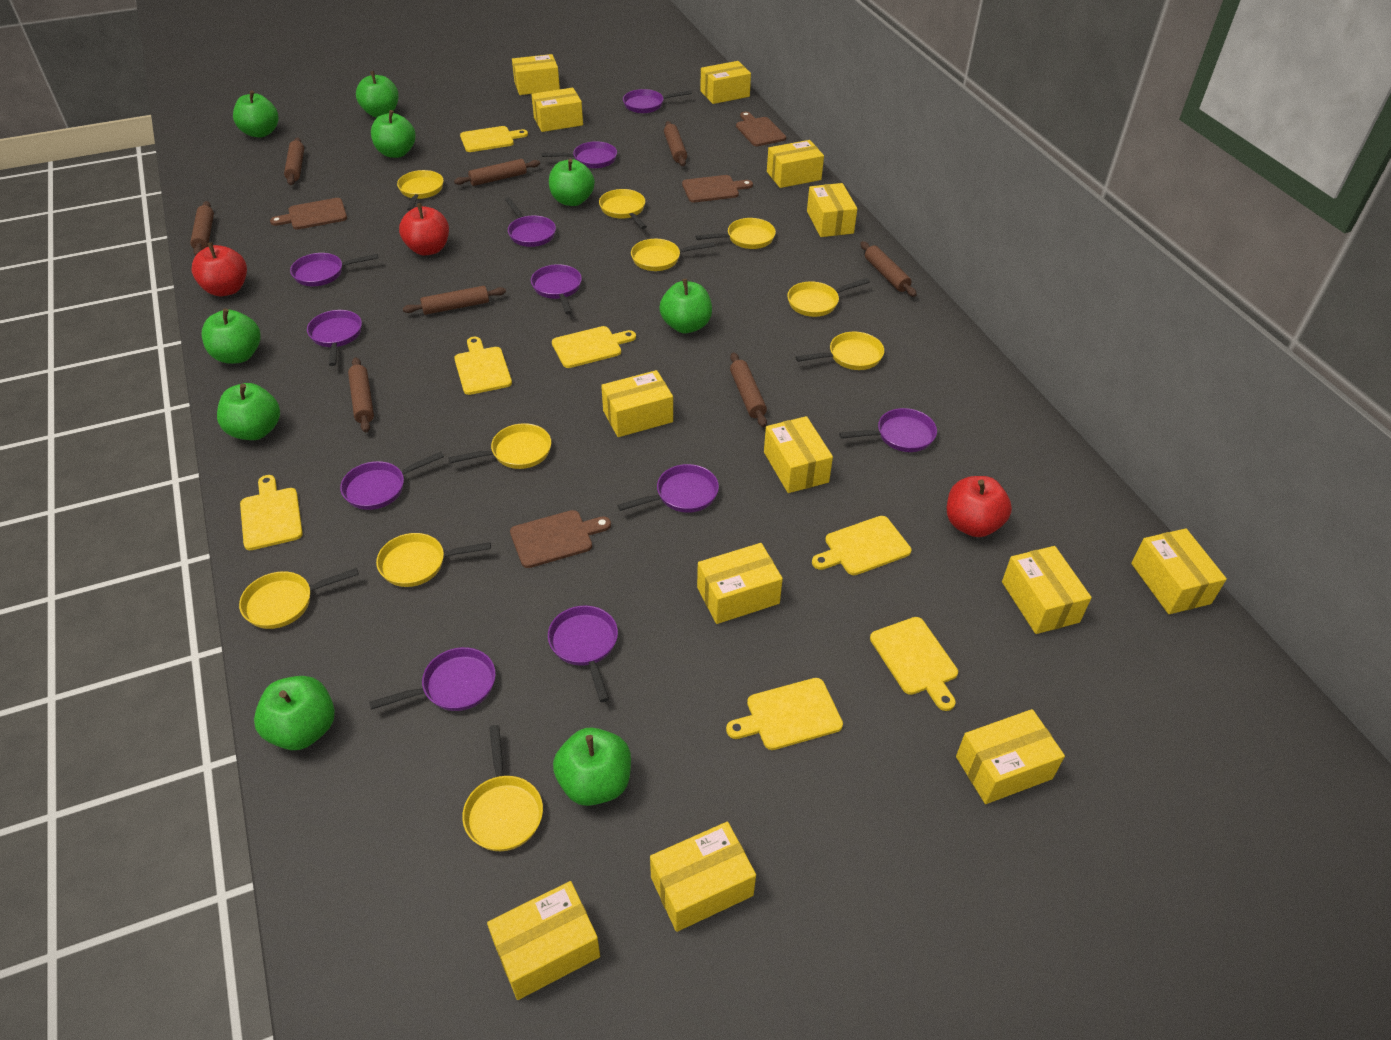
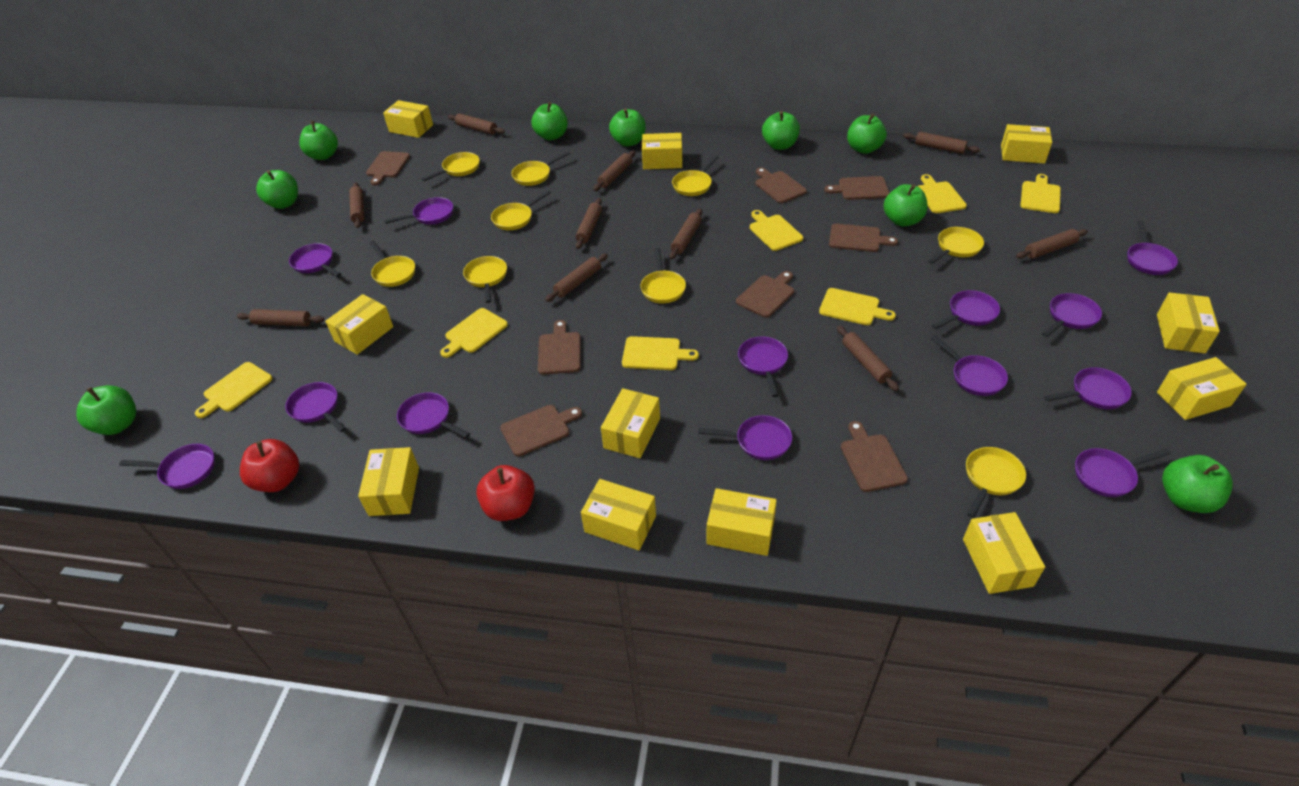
brown cutting board: [270,198,347,229] [510,510,611,568] [682,175,753,202] [736,112,786,146] = 4 -> [366,151,410,185] [500,405,582,456] [538,320,581,375] [736,271,794,318] [755,167,807,203] [824,176,890,200] [829,223,898,252] [841,421,908,492] = 8
brown rolling pin: [190,201,214,255] [284,138,304,185] [348,357,374,432] [403,286,506,315] [454,159,540,186] [664,121,687,166] [730,352,767,427] [860,241,917,297] = 8 -> [237,309,324,326] [349,182,364,228] [448,113,505,135] [545,253,608,302] [575,198,602,249] [594,150,635,191] [670,208,702,259] [837,326,899,391] [903,132,980,154] [1016,229,1088,259] = 10
purple pan: [290,253,378,286] [307,310,362,366] [340,452,444,510] [369,647,496,711] [505,197,556,247] [531,264,582,314] [542,141,617,168] [548,606,618,702] [617,464,719,513] [623,89,692,113] [839,408,937,452] = 11 -> [119,444,215,489] [285,382,346,432] [289,243,341,277] [384,197,453,224] [397,392,470,438] [698,415,792,460] [738,336,788,397] [931,335,1008,396] [932,290,1000,329] [1042,293,1102,337] [1044,367,1132,409] [1075,448,1171,497] [1127,220,1178,275] = 13
red apple: [191,242,247,296] [399,203,449,256] [947,476,1012,537] = 3 -> [240,439,299,492] [476,465,535,521] = 2
yellow box: [487,881,600,1000] [512,54,560,95] [532,88,583,132] [601,370,673,437] [650,822,756,932] [697,543,783,624] [700,61,751,104] [764,416,833,493] [767,140,824,188] [807,183,857,237] [956,709,1065,804] [1002,546,1092,634] [1131,528,1227,614] = 13 -> [325,294,393,355] [358,447,419,516] [383,100,433,138] [581,479,656,550] [601,388,660,458] [642,133,682,169] [707,488,777,556] [963,512,1045,594] [1001,124,1052,164] [1157,292,1220,353] [1157,357,1247,420] = 11
yellow pan: [239,568,359,629] [376,533,491,587] [397,170,444,211] [448,423,551,469] [462,725,543,851] [599,189,647,229] [631,239,715,271] [695,218,776,249] [787,278,870,317] [795,332,884,370] = 10 -> [370,241,415,287] [422,152,480,181] [463,256,507,303] [491,190,551,230] [511,151,570,186] [641,248,686,304] [672,155,719,196] [928,227,984,264] [966,447,1026,518] = 9

